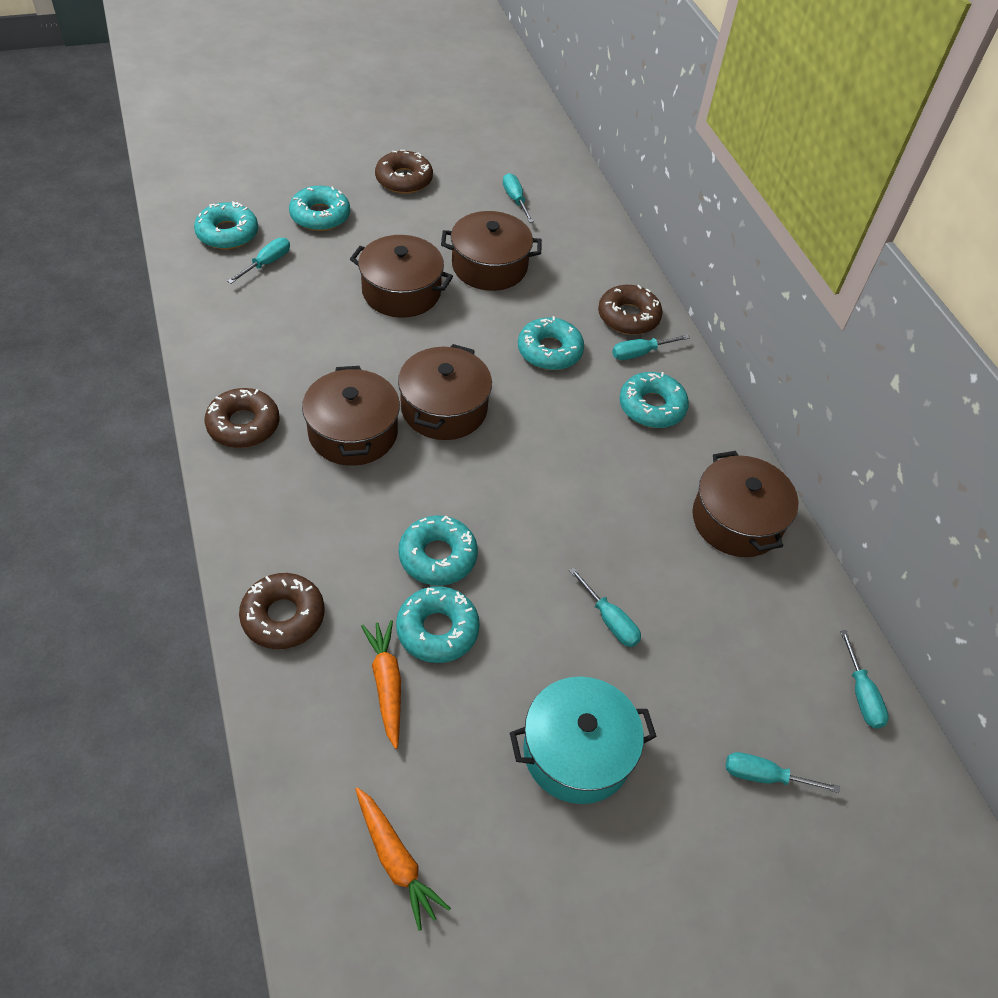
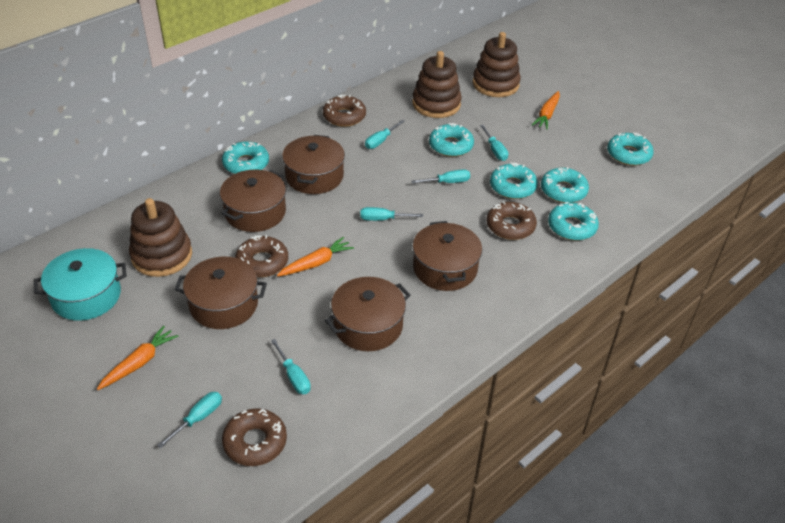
brown stacking toy: none = 0 -> [129,198,192,277] [412,51,462,118] [473,32,521,97] = 3
orange carrot: [355,787,451,931] [361,620,401,749] = 2 -> [97,326,178,390] [277,237,354,277] [532,91,560,129] = 3

